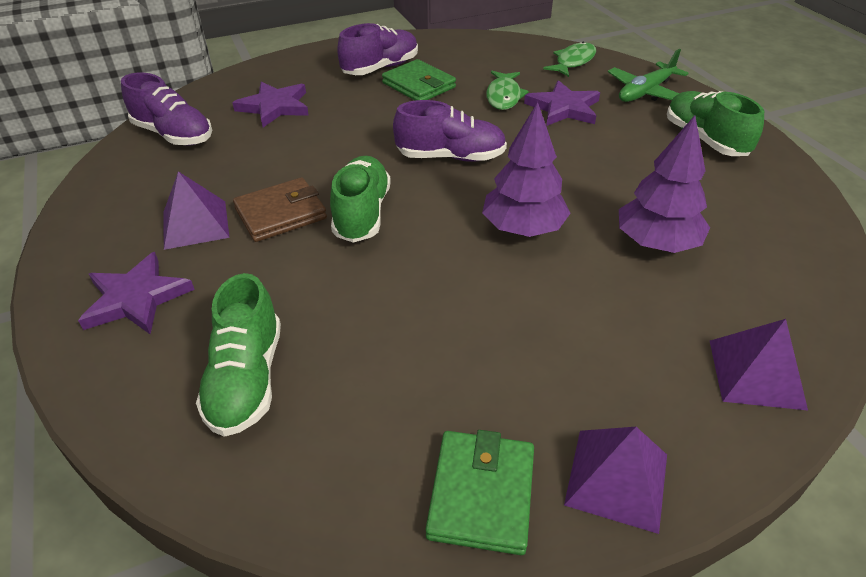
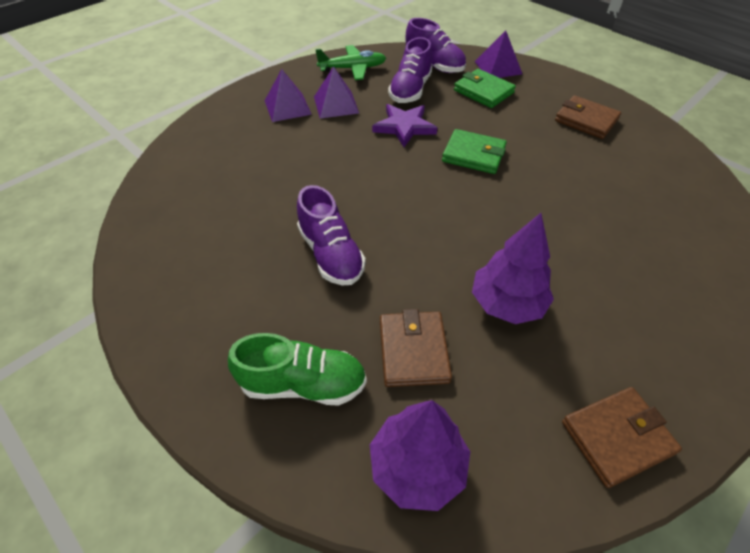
brown wallet: [233,177,327,242] = 1 -> [380,309,452,387] [555,95,621,139] [562,387,682,488] = 3
green fish: [486,71,529,110] [543,42,596,77] = 2 -> none = 0
green shoe: [196,273,281,437] [330,156,391,243] [667,91,764,156] = 3 -> [228,333,367,406] = 1
purple star: [78,252,195,334] [232,81,309,127] [524,80,600,126] = 3 -> [372,104,437,147] = 1

